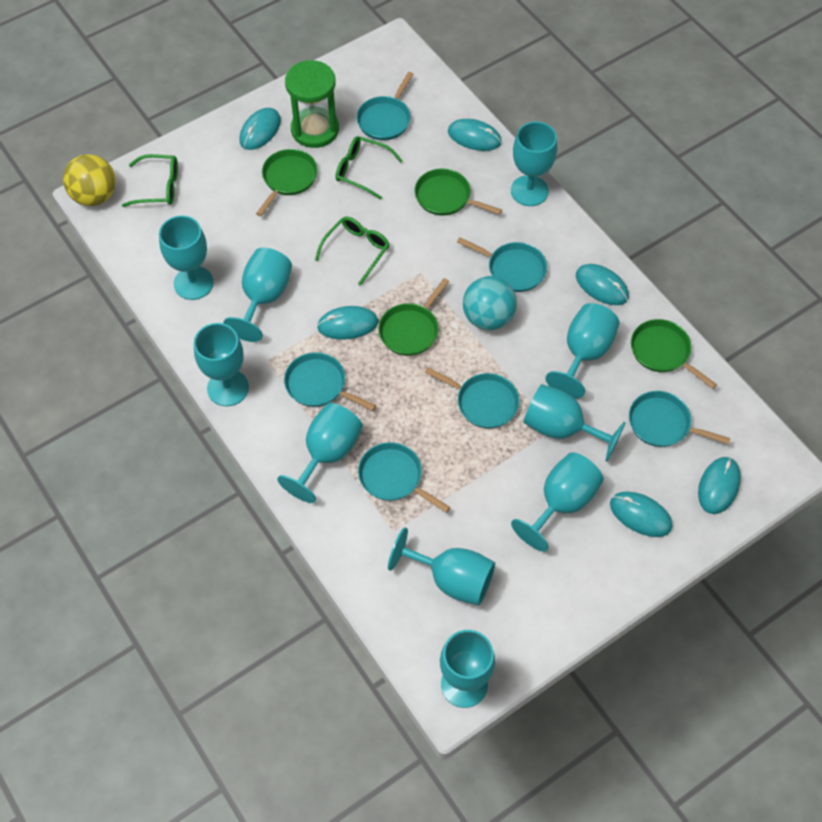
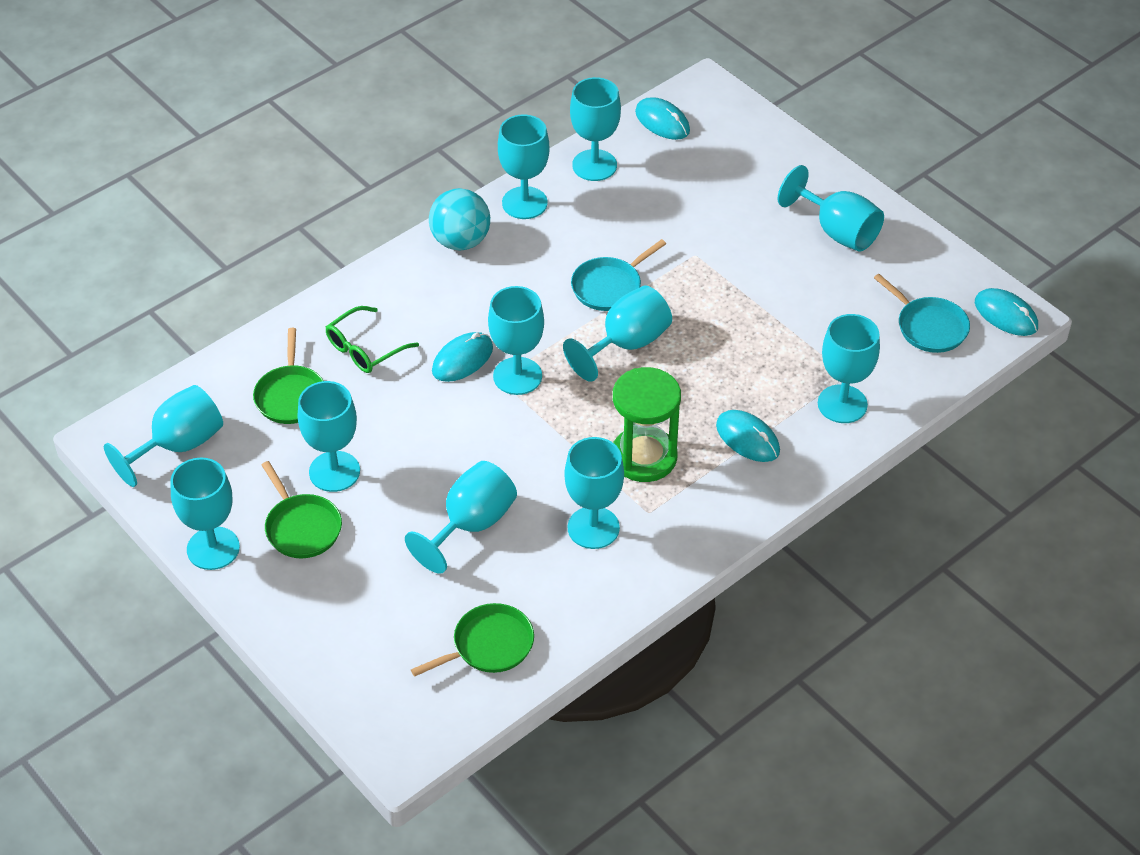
green glasses: [122,154,178,207] [315,216,390,286] [335,136,403,200] = 3 -> [326,306,419,373] = 1
green pan: [256,149,318,216] [379,278,449,356] [414,169,502,216] [631,319,717,389] = 4 -> [253,328,324,424] [262,461,342,558] [411,603,534,677] = 3
turquoise goblet: [159,216,214,300] [194,323,249,406] [223,248,292,342] [277,403,363,503] [388,527,495,606] [440,630,495,708] [511,122,557,206] [511,452,604,552] [523,384,626,462] [545,303,620,399] = 10 -> [104,385,223,487] [171,457,240,570] [298,381,360,492] [405,461,517,574] [488,286,544,395] [498,115,550,219] [563,286,672,382] [564,437,624,549] [570,77,621,181] [778,165,884,252] [818,314,880,423] = 11
turquoise mouse: [239,108,281,150] [317,306,378,340] [448,119,502,151] [576,264,629,305] [610,491,673,537] [698,457,741,514] = 6 -> [432,332,493,382] [635,97,690,140] [716,410,780,462] [975,288,1038,336] = 4
turquoise pan: [284,352,376,411] [357,72,413,140] [358,442,450,513] [425,367,520,429] [457,237,547,292] [629,391,731,447] = 6 -> [571,239,666,311] [874,274,970,353] = 2
yellow ball: [63,154,116,206] = 1 -> none = 0

